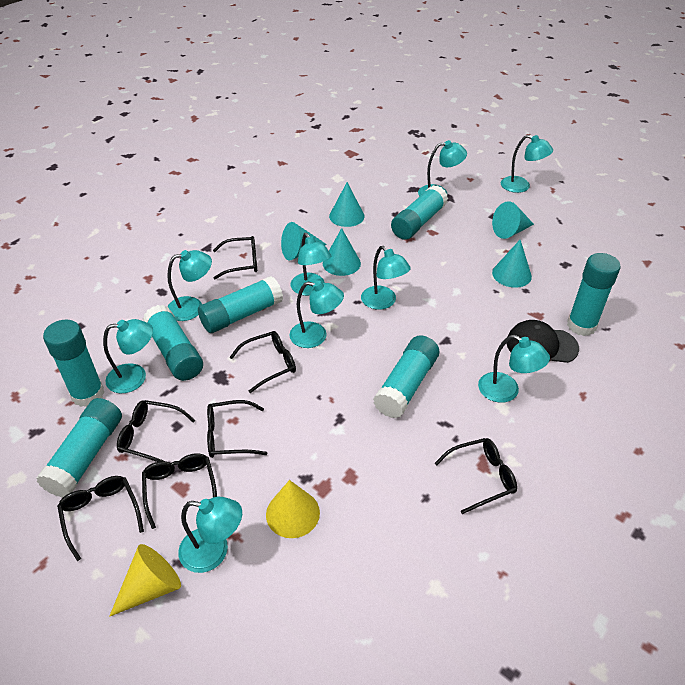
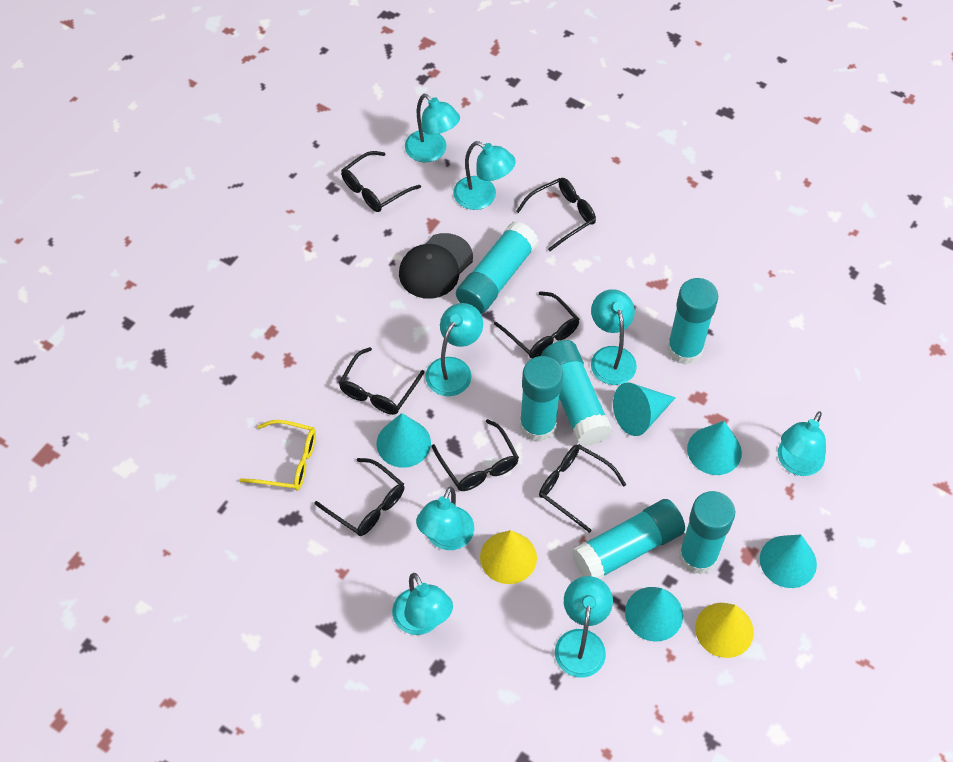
turquoise glue stick: [36,398,122,498] [43,320,105,407] [143,305,203,381] [198,276,283,333] [373,335,439,418] [391,185,448,240] [567,253,621,336] = 7 -> [456,221,539,314] [519,356,563,442] [541,340,612,446] [572,499,685,579] [667,278,718,365] [679,491,735,575] = 6
turquoise lamp: [103,319,153,394] [167,250,212,321] [178,497,242,573] [289,281,344,348] [291,233,331,296] [361,246,411,310] [418,140,467,196] [478,335,550,403] [501,135,553,193] = 9 -> [392,573,453,635] [405,94,460,163] [416,487,474,550] [425,303,483,396] [453,141,516,210] [555,576,613,678] [591,289,637,385] [778,411,826,476] = 8
yellow glasses: none = 0 -> [239,420,316,490] = 1

